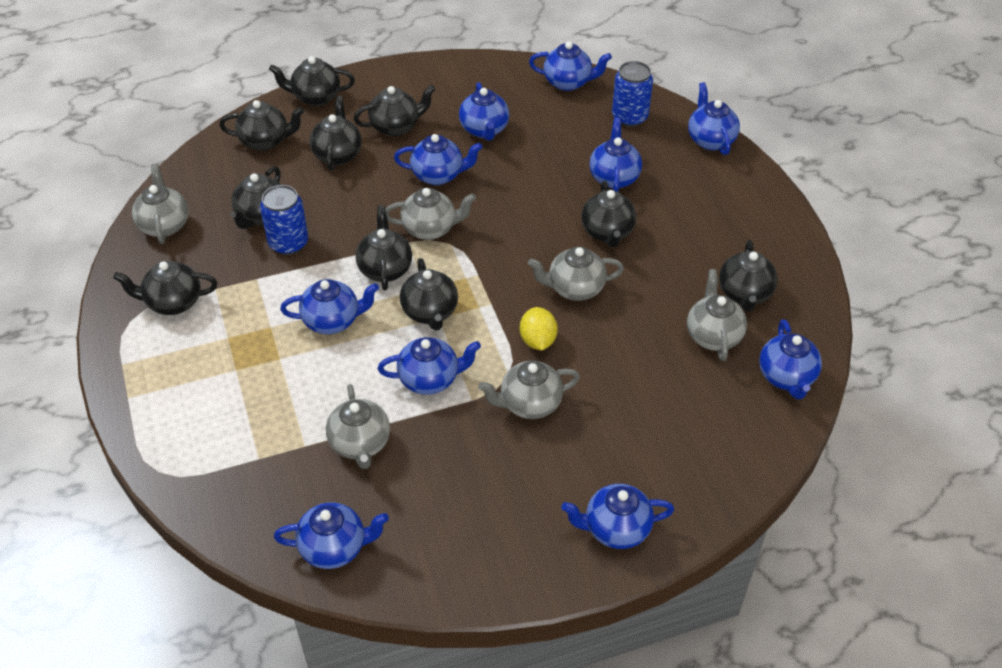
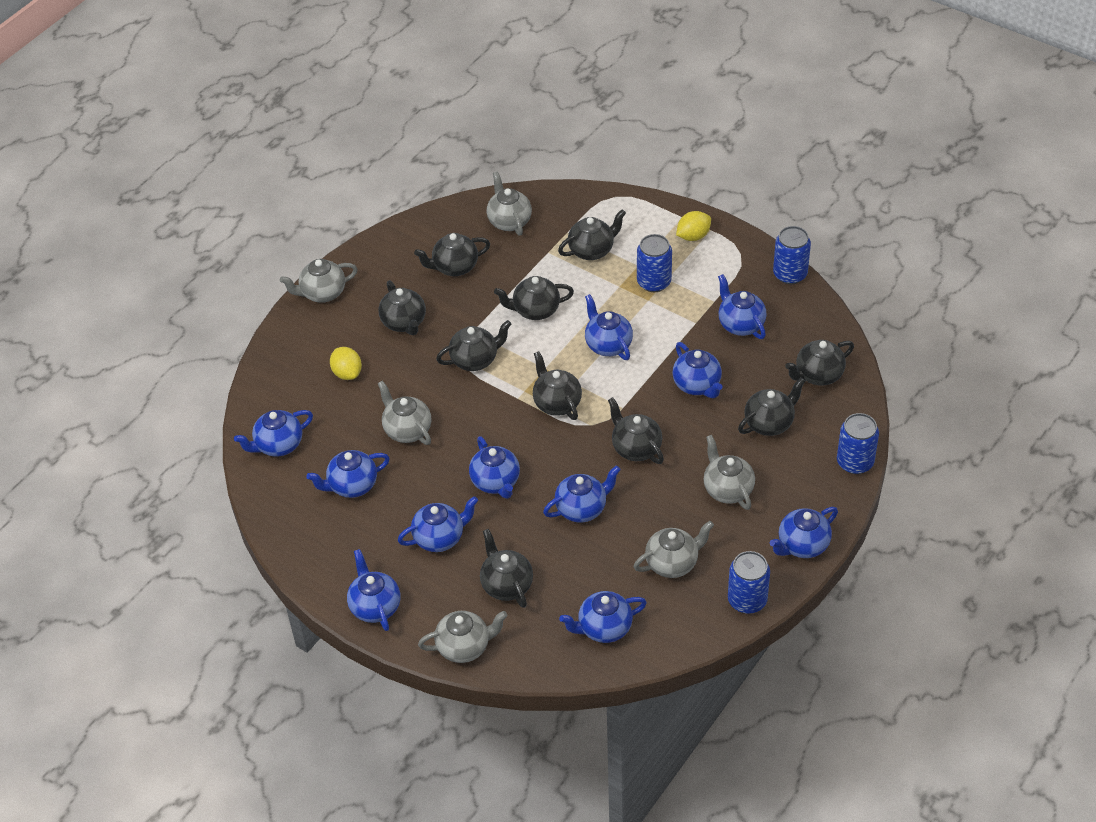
blue can: [260,185,308,255] [612,61,653,127] = 2 -> [637,234,672,292] [728,551,770,614] [773,226,811,284] [837,413,879,474] = 4
blue teapot: [274,502,389,569] [280,279,379,334] [378,337,481,395] [394,134,483,185] [459,82,509,141] [529,41,612,91] [561,484,674,549] [589,118,642,192] [688,82,740,155] [759,319,822,399] = 10 -> [234,410,313,457] [306,450,390,498] [347,549,400,631] [398,496,478,552] [469,436,520,499] [543,466,621,523] [559,591,647,643] [585,294,633,360] [673,342,722,398] [718,274,767,339] [770,507,838,558] = 11
yellow lemon: [520,307,558,350] = 1 -> [330,347,362,380] [676,211,711,241] = 2

